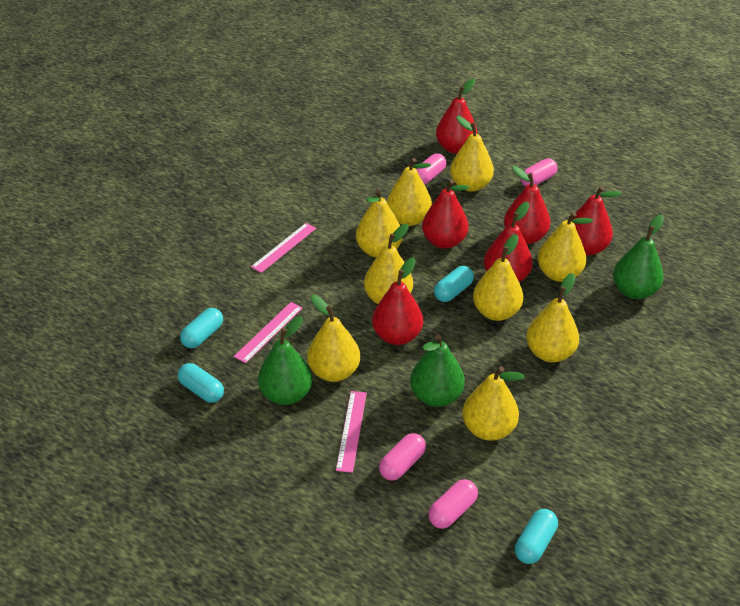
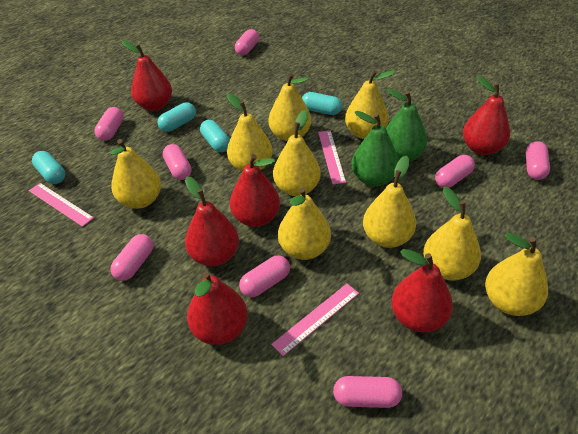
green pear: [258,316,312,405] [410,334,465,407] [613,215,664,299] = 3 -> [352,111,399,186] [386,89,427,162] = 2
pink capsule: [379,433,426,481] [416,153,446,184] [428,479,478,529] [521,158,557,186] = 4 -> [95,107,124,141] [110,234,153,281] [163,144,192,180] [235,29,259,55] [239,255,290,297] [333,376,402,408] [435,155,475,188] [526,141,550,180] = 8

